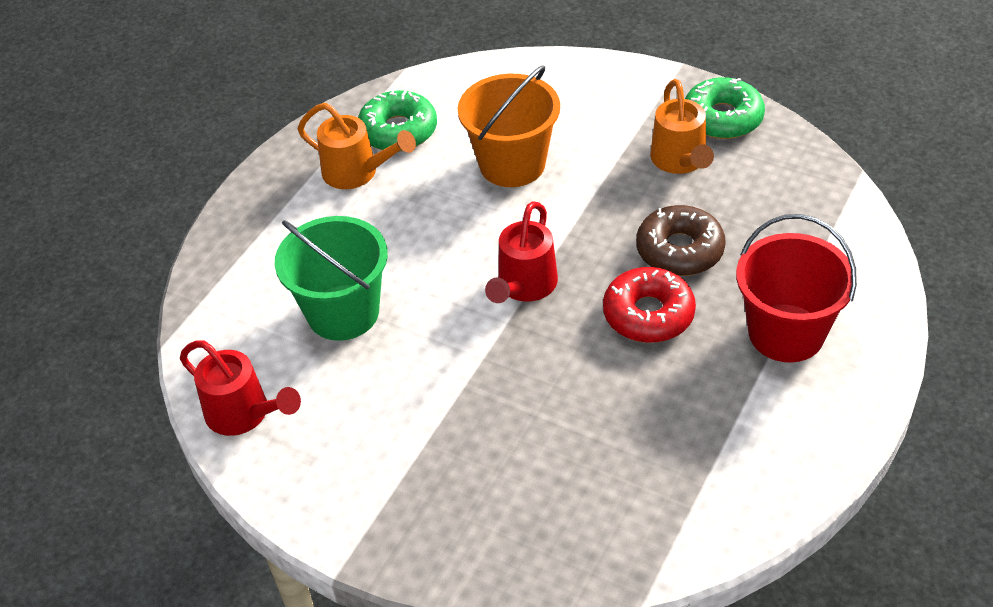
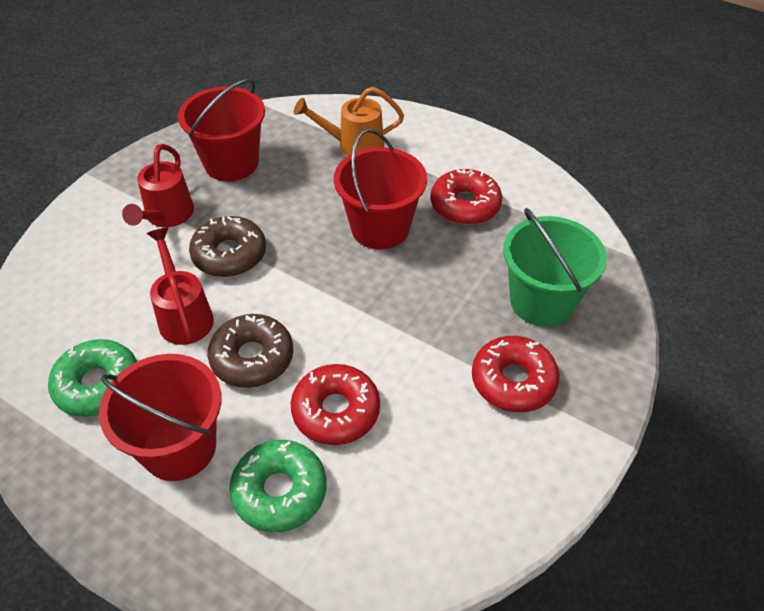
brown donut: [636,205,726,276] = 1 -> [189,216,266,277] [208,314,293,388] = 2
orange bucket: [458,65,560,187] = 1 -> none = 0
orange watering can: [298,103,416,189] [650,79,714,174] = 2 -> [294,87,404,156] = 1
red bucket: [736,214,857,363] = 1 -> [99,354,221,481] [178,79,265,181] [334,129,427,249] = 3
red donut: [603,267,696,343] = 1 -> [291,364,380,445] [431,169,502,225] [472,336,560,412] = 3

